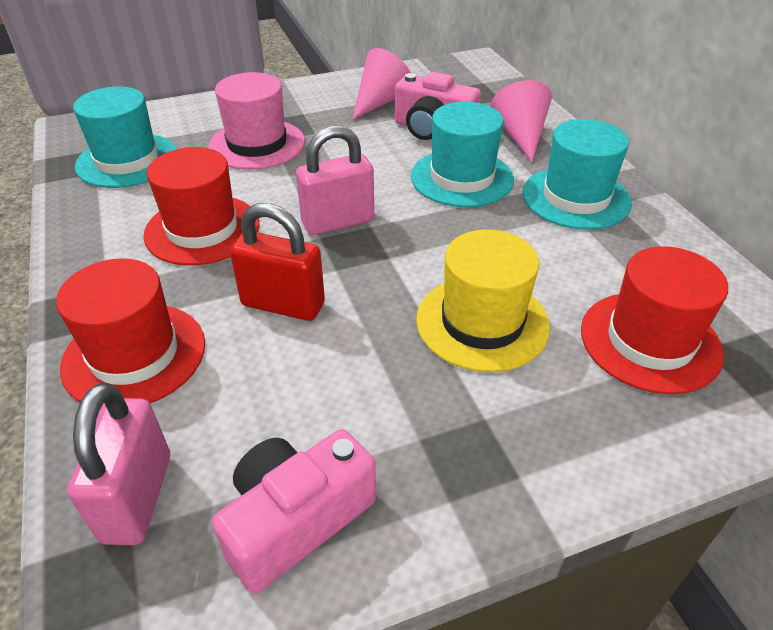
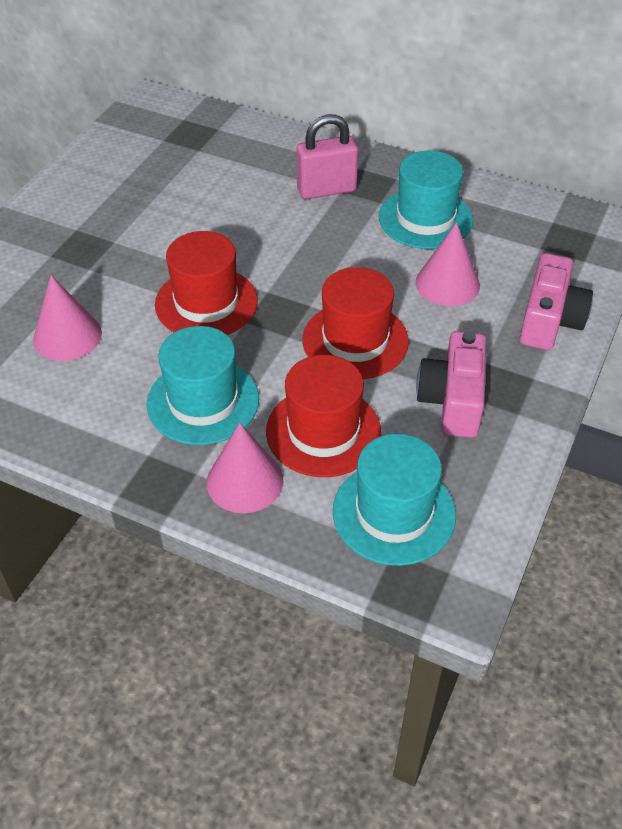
pink cone: [352,48,411,120] [491,80,552,162] = 2 -> [33,275,102,361] [207,423,283,513] [415,222,480,306] = 3
pink hat: [208,72,305,170] = 1 -> none = 0
pink padlock: [67,383,170,545] [296,126,374,235] = 2 -> [296,114,358,199] = 1
red padlock: [230,203,325,321] = 1 -> none = 0
yellow hat: [416,229,550,372] = 1 -> none = 0

